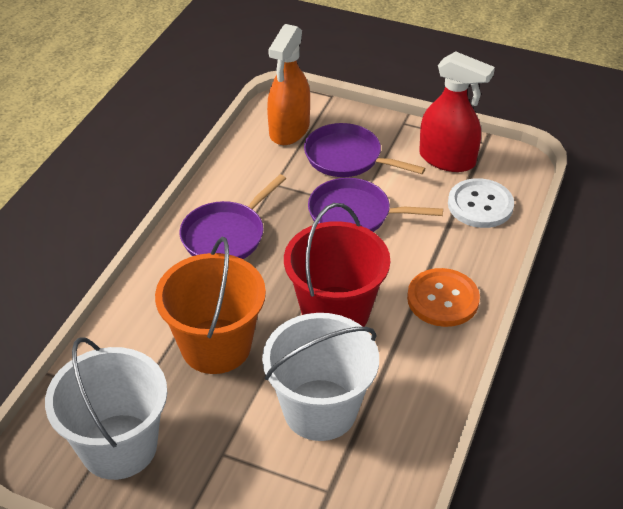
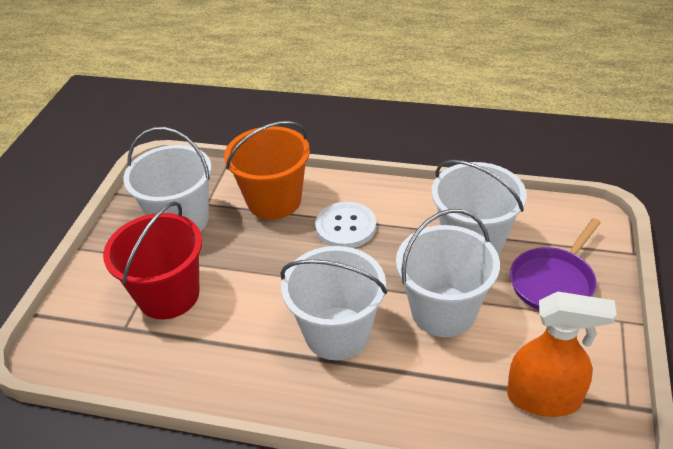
orange button: [407,268,480,327] = 1 -> none = 0
purple pan: [179,174,286,259] [304,123,425,177] [308,178,443,232] = 3 -> [510,218,601,310] = 1
red spray bottle: [419,51,495,172] = 1 -> none = 0
white bucket: [45,337,167,480] [262,313,379,441] = 2 -> [123,127,212,232] [280,246,387,360] [396,209,500,337] [432,160,527,255] = 4

